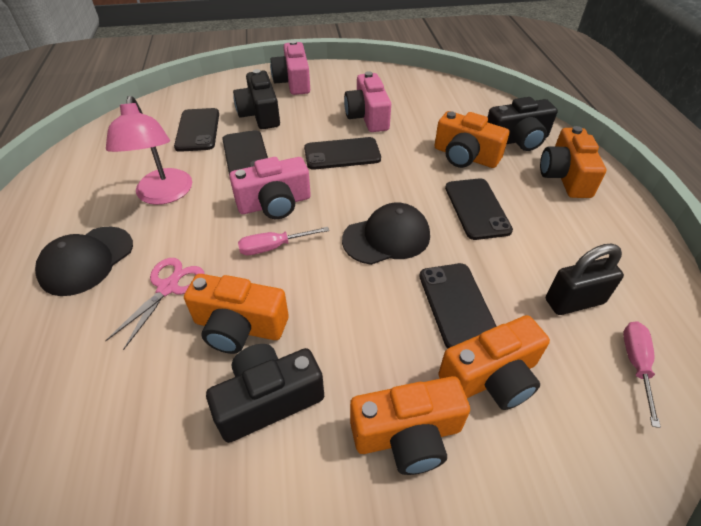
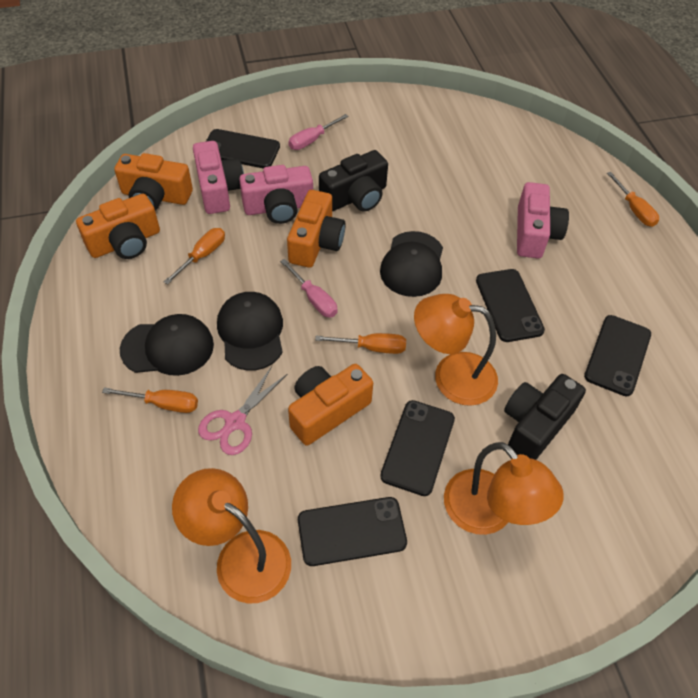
black camera: [206,344,324,443] [233,69,280,129] [487,97,558,151] = 3 -> [319,150,388,212] [504,374,586,460] = 2
black cap: [35,226,133,296] [342,203,430,265] = 2 -> [120,314,214,376] [217,292,283,371] [380,231,443,297] = 3
black padlock: [546,244,624,315] = 1 -> none = 0
orange camera: [184,274,289,354] [350,376,470,475] [434,111,509,168] [438,315,550,410] [540,126,606,198] = 5 -> [76,194,160,259] [114,153,193,210] [287,190,346,268] [288,364,373,446] = 4
orange lamp: none = 0 -> [172,468,291,604] [414,294,498,406] [444,442,564,535] = 3
orange screwdriver: none = 0 -> [102,387,198,413] [164,228,225,285] [315,333,406,354] [607,172,659,227] = 4
pink lamp: [106,96,192,205] = 1 -> none = 0

